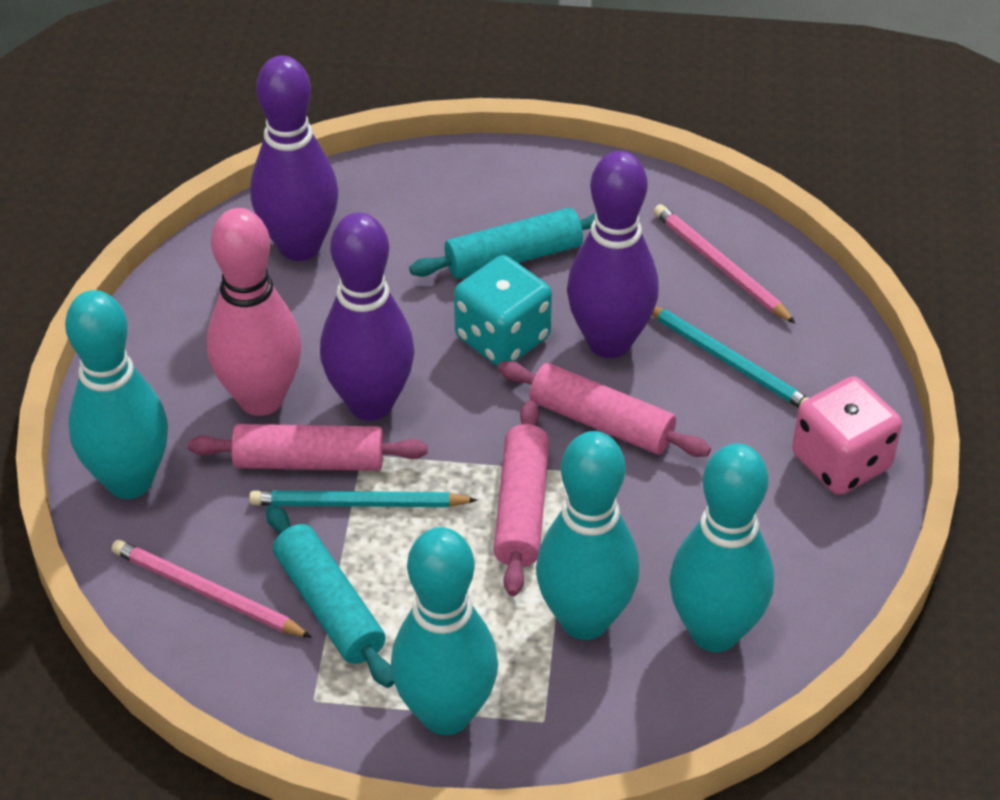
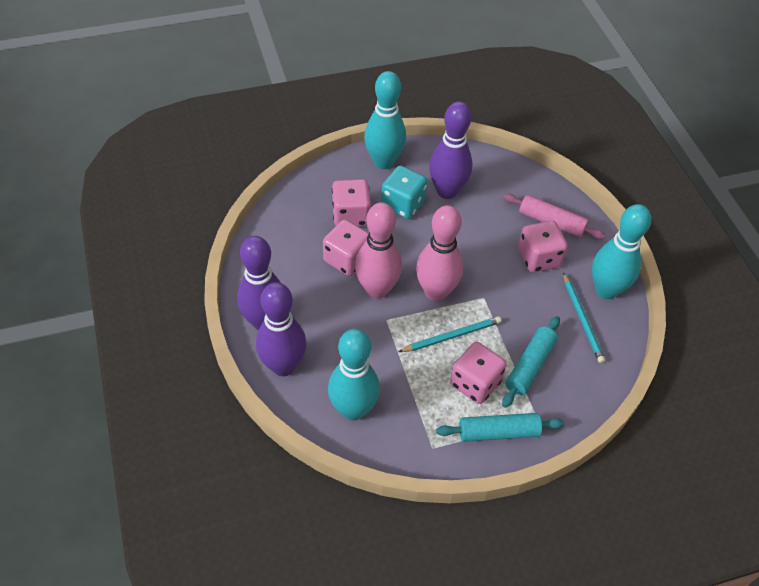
pink bowling pin: [207,208,302,416] = 1 -> [355,202,402,299] [416,205,463,301] = 2
pink dice: [792,376,902,495] = 1 -> [323,220,369,276] [332,179,371,226] [450,342,506,404] [518,221,568,272] = 4
pink pencil: [111,540,312,638] [654,204,796,324] = 2 -> none = 0
pink rolling pin: [188,424,428,471] [494,400,549,596] [498,361,711,457] = 3 -> [503,194,606,239] = 1
turquoise bowling pin: [65,290,168,499] [391,527,498,735] [536,431,639,640] [670,443,774,652] = 4 -> [328,329,380,421] [364,71,406,169] [592,204,651,299] = 3

